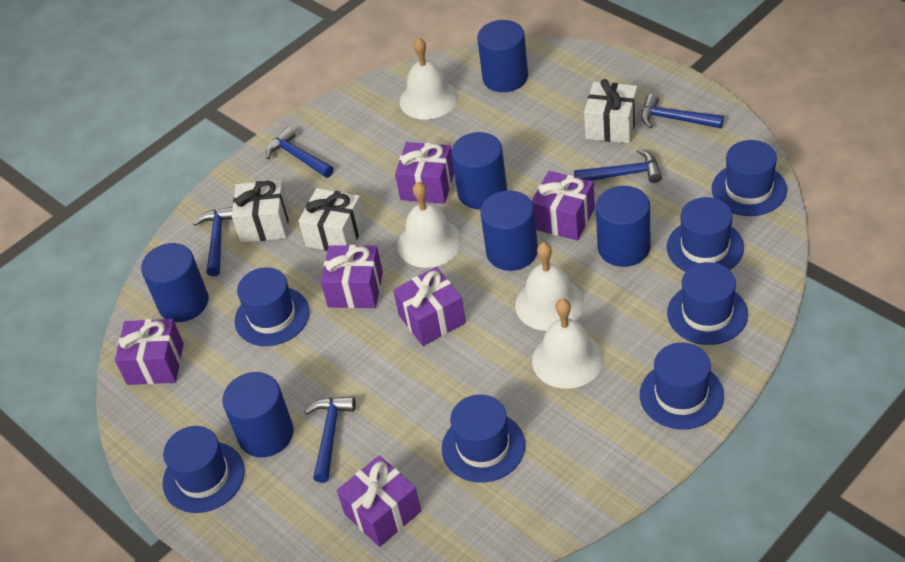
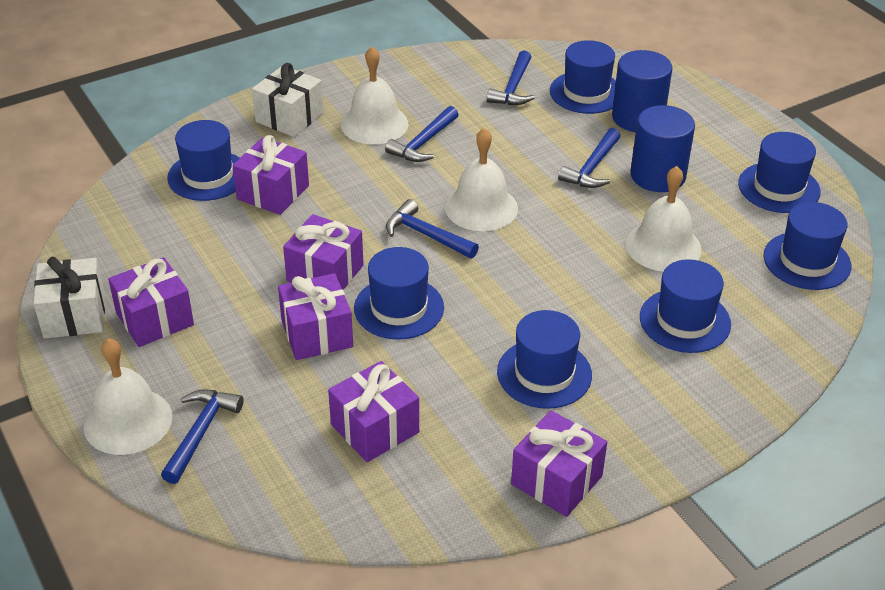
blue cylinder: [141,243,209,322] [222,372,294,457] [451,132,507,209] [477,20,528,92] [481,191,538,271] [596,186,650,267] = 6 -> [612,50,673,132] [631,105,695,192] = 2
white gift: [232,180,289,243] [298,188,366,251] [584,79,638,143] = 3 -> [33,257,105,339] [252,63,324,137] = 2

